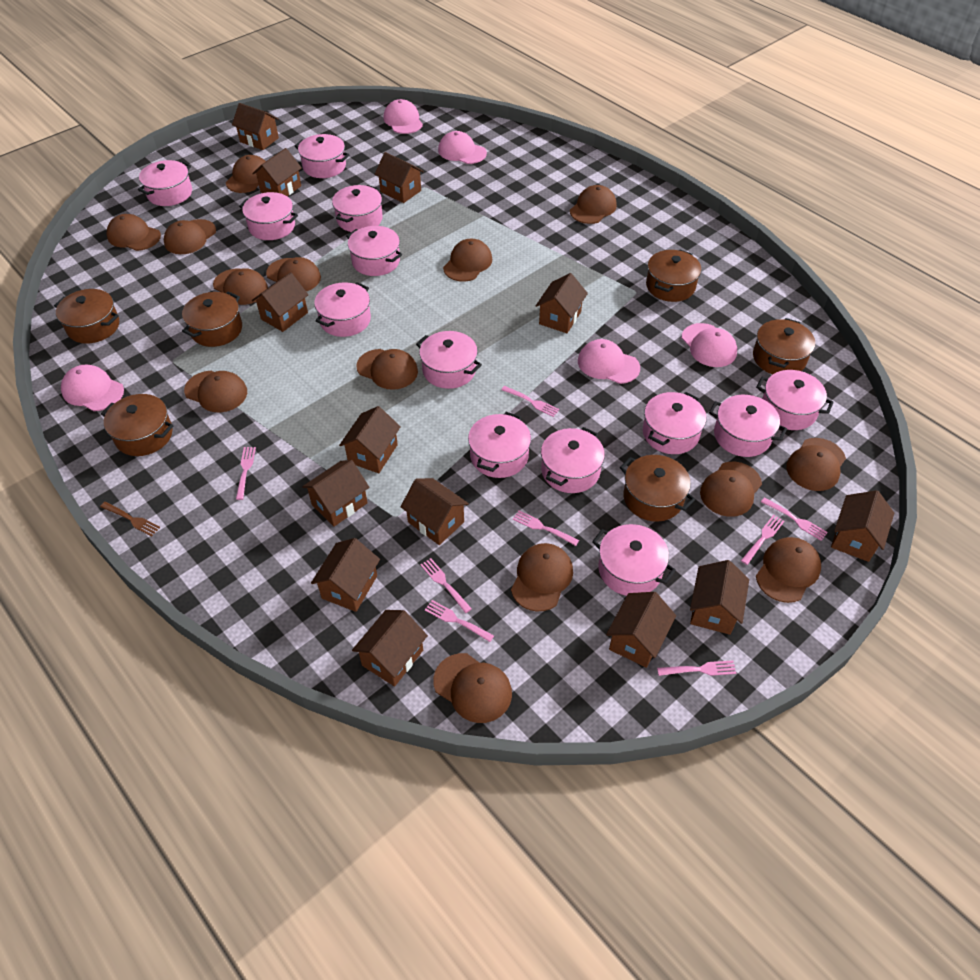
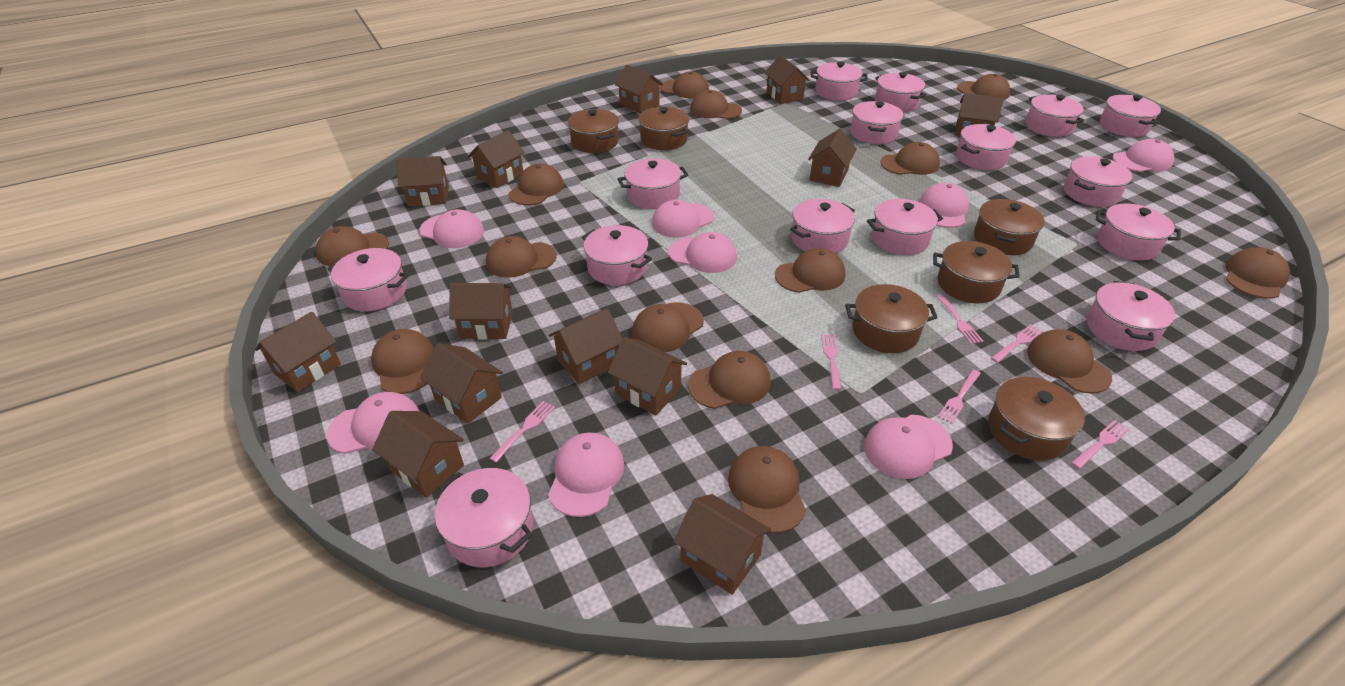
brown fork: [100,502,160,536] = 1 -> none = 0
pink cap: [61,364,124,411] [383,99,423,134] [438,131,487,164] [578,339,640,384] [682,323,737,367] = 5 -> [326,392,420,454] [419,209,484,248] [548,433,625,517] [652,200,714,238] [668,232,737,273] [864,415,953,479] [920,183,969,228] [1113,139,1174,172] = 8
pink fork: [236,447,256,500] [421,558,472,613] [425,600,494,642] [501,386,559,417] [513,510,579,546] [657,660,736,676] [741,515,785,565] [761,497,828,541] = 8 -> [489,401,555,463] [821,334,841,390] [936,294,983,344] [938,370,981,424] [991,325,1043,363] [1071,420,1130,469] = 6
pink pot: [138,160,192,206] [239,192,298,240] [294,134,349,178] [314,282,371,337] [332,185,383,232] [346,226,402,276] [416,331,482,389] [468,412,531,478] [541,427,605,493] [592,524,676,596] [643,392,706,454] [709,395,787,457] [756,370,834,430] = 13 -> [328,248,409,311] [435,468,533,567] [582,225,652,285] [617,158,688,209] [790,199,855,253] [811,62,868,101] [850,101,904,144] [867,199,943,255] [875,72,927,112] [956,124,1016,170] [1026,94,1084,137] [1064,156,1132,207] [1087,281,1175,351] [1096,204,1181,260] [1100,95,1161,137] = 15

